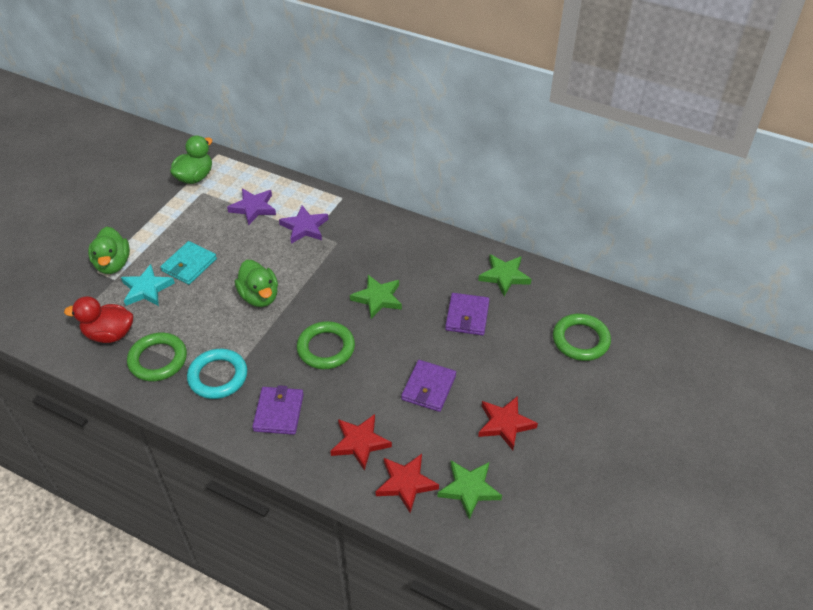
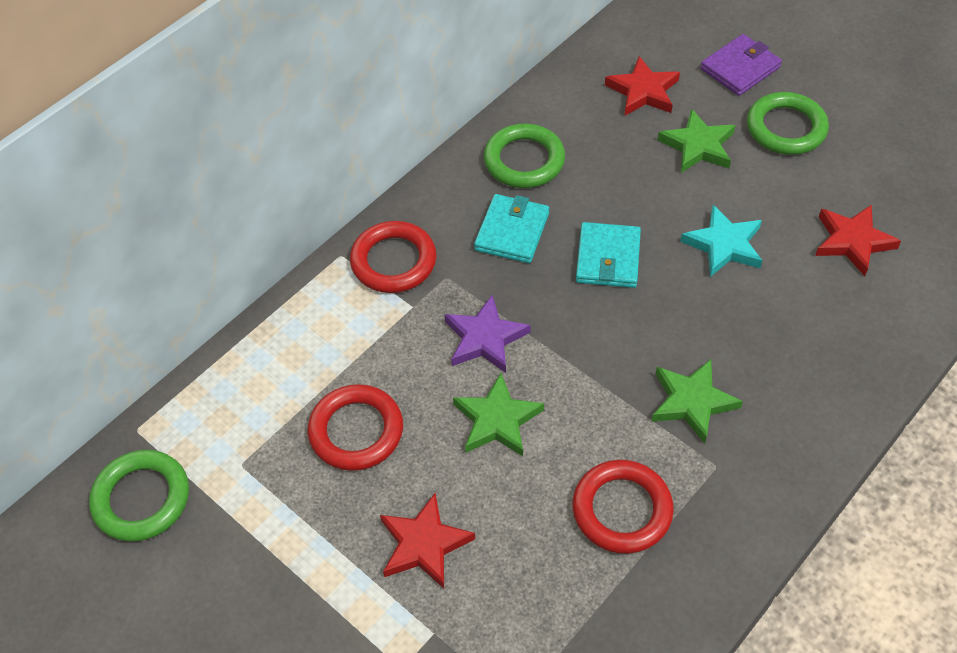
green duck: [88,226,130,274] [170,135,212,184] [235,260,278,307] = 3 -> none = 0
purple star: [227,189,276,225] [279,205,329,244] = 2 -> [444,295,531,373] = 1
purple wallet: [252,385,304,435] [401,360,456,412] [445,293,490,335] = 3 -> [700,34,782,96] = 1
red duck: [64,296,133,343] = 1 -> none = 0
red ring: none = 0 -> [308,384,403,471] [350,221,436,293] [572,460,674,554] = 3
turquoise ring: [187,349,247,399] = 1 -> none = 0
turquoise wallet: [160,241,217,285] = 1 -> [474,194,549,263] [576,222,641,288] = 2

